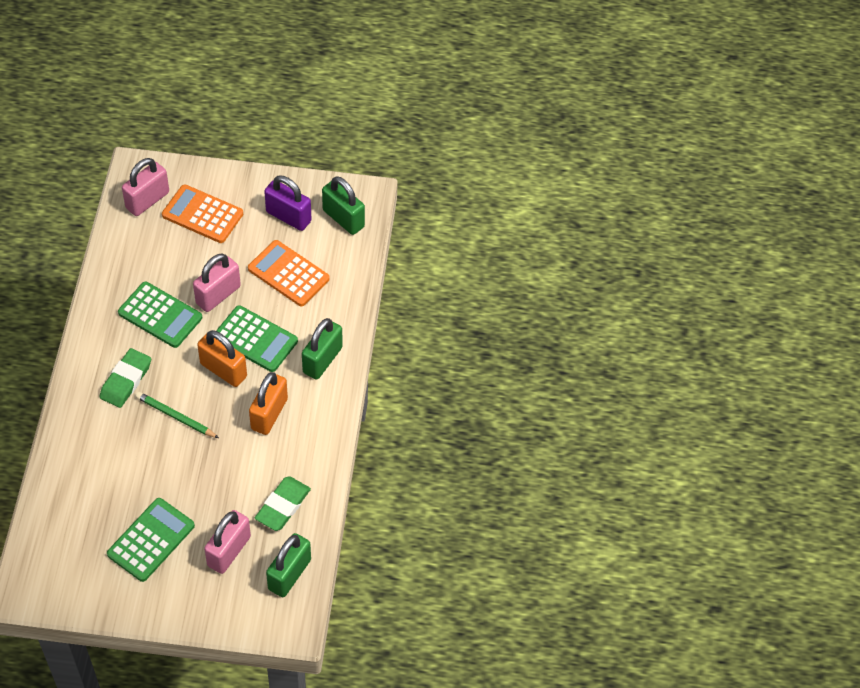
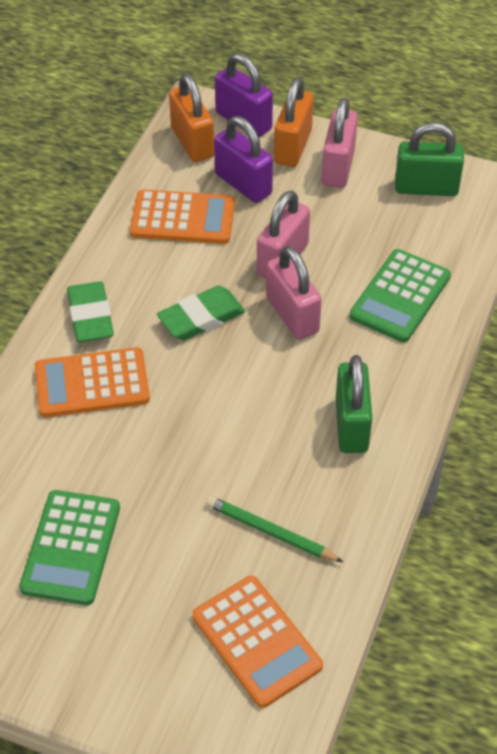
green calculator: [107,498,195,582] [118,282,202,348] [216,305,298,372] = 3 -> [19,490,120,605] [349,249,451,342] = 2
green padlock: [266,533,311,597] [302,318,343,380] [322,176,365,235] = 3 -> [336,355,372,453] [395,122,464,196] = 2
orange calculator: [162,184,243,243] [248,240,330,306] = 2 -> [35,347,150,418] [130,189,235,244] [192,576,323,708] = 3
purple padlock: [264,176,312,231] = 1 -> [214,116,273,203] [215,53,273,137] = 2

